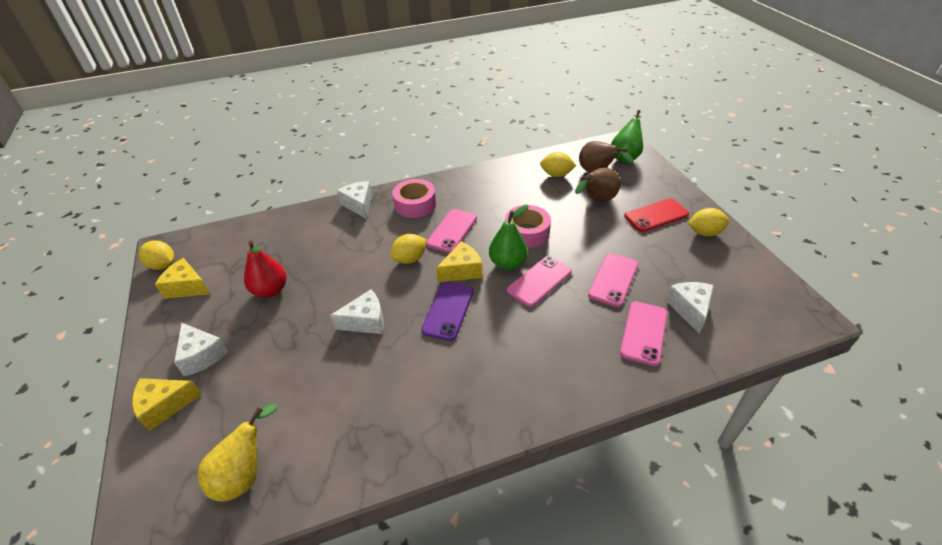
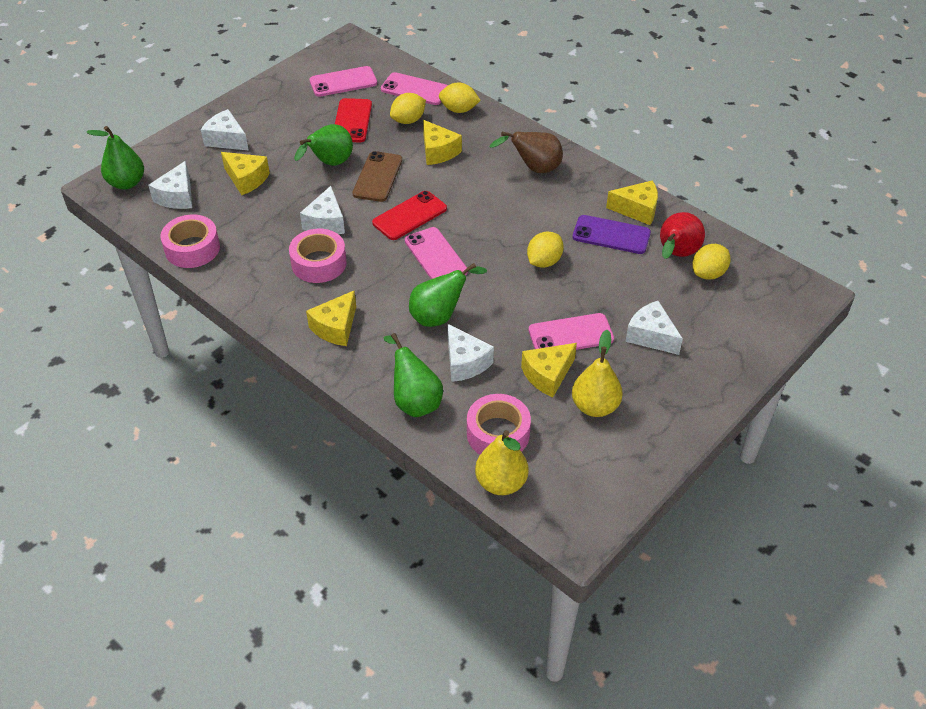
brown pear: [575,168,620,202] [579,141,634,173] = 2 -> [490,131,563,173] = 1
brown phone: none = 0 -> [352,151,402,202] = 1
green pear: [489,205,529,270] [611,110,643,162] = 2 -> [86,126,144,189] [294,124,353,166] [384,333,443,417] [409,263,487,327] = 4
pink tape: [392,179,436,218] [505,205,551,248] = 2 -> [161,215,220,268] [289,229,347,283] [467,394,531,454] = 3
red phone: [624,198,689,232] = 1 -> [335,98,372,142] [372,191,447,240] = 2
white cheese: [174,323,228,376] [330,289,384,334] [337,181,372,219] [665,282,714,334] = 4 -> [148,161,192,209] [201,109,249,151] [300,186,345,234] [447,324,494,382] [625,301,683,355] = 5
yellow cheese: [132,378,202,431] [155,258,210,299] [436,241,482,282] = 3 -> [221,152,270,195] [306,290,356,346] [423,120,462,165] [521,343,577,397] [606,180,658,225] = 5
yellow pear: [198,404,278,502] = 1 -> [475,430,529,495] [572,330,623,417] = 2

